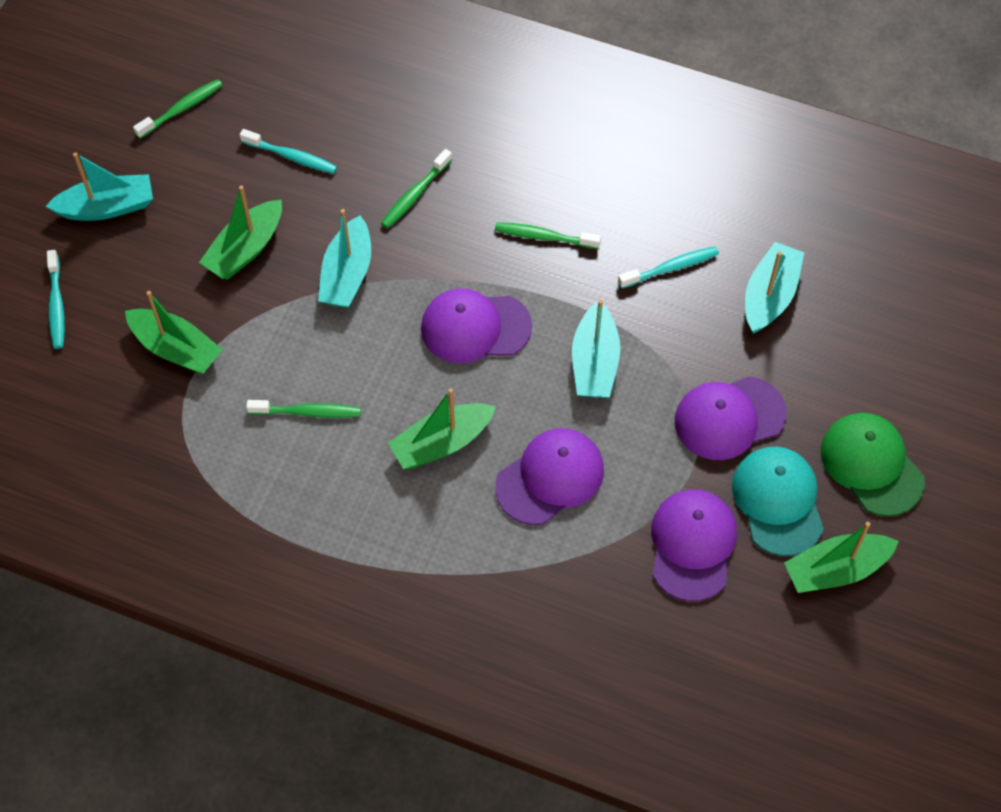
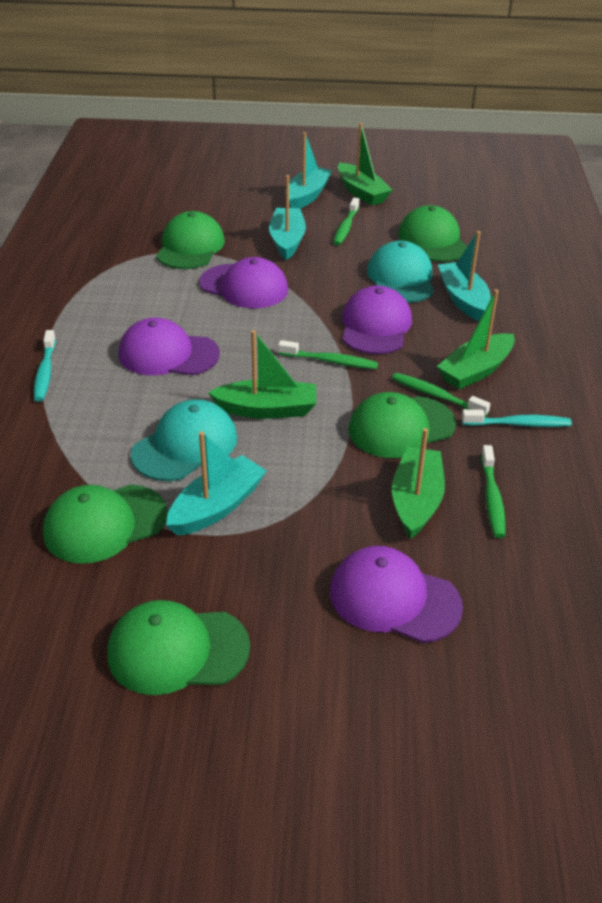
green cap: [821,413,925,516] = 1 -> [43,484,168,564] [107,600,250,695] [156,211,225,269] [349,392,456,458] [398,205,467,262] = 5
turquoise cap: [732,447,824,556] = 1 -> [131,399,237,481] [367,241,434,303] = 2
turquoise toothbrush: [47,250,65,349] [240,129,337,174] [618,246,719,289] = 3 -> [34,330,56,401] [462,409,572,427] = 2

